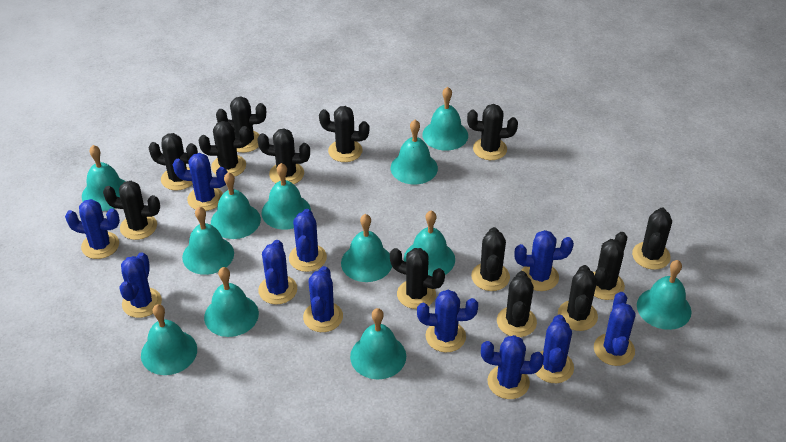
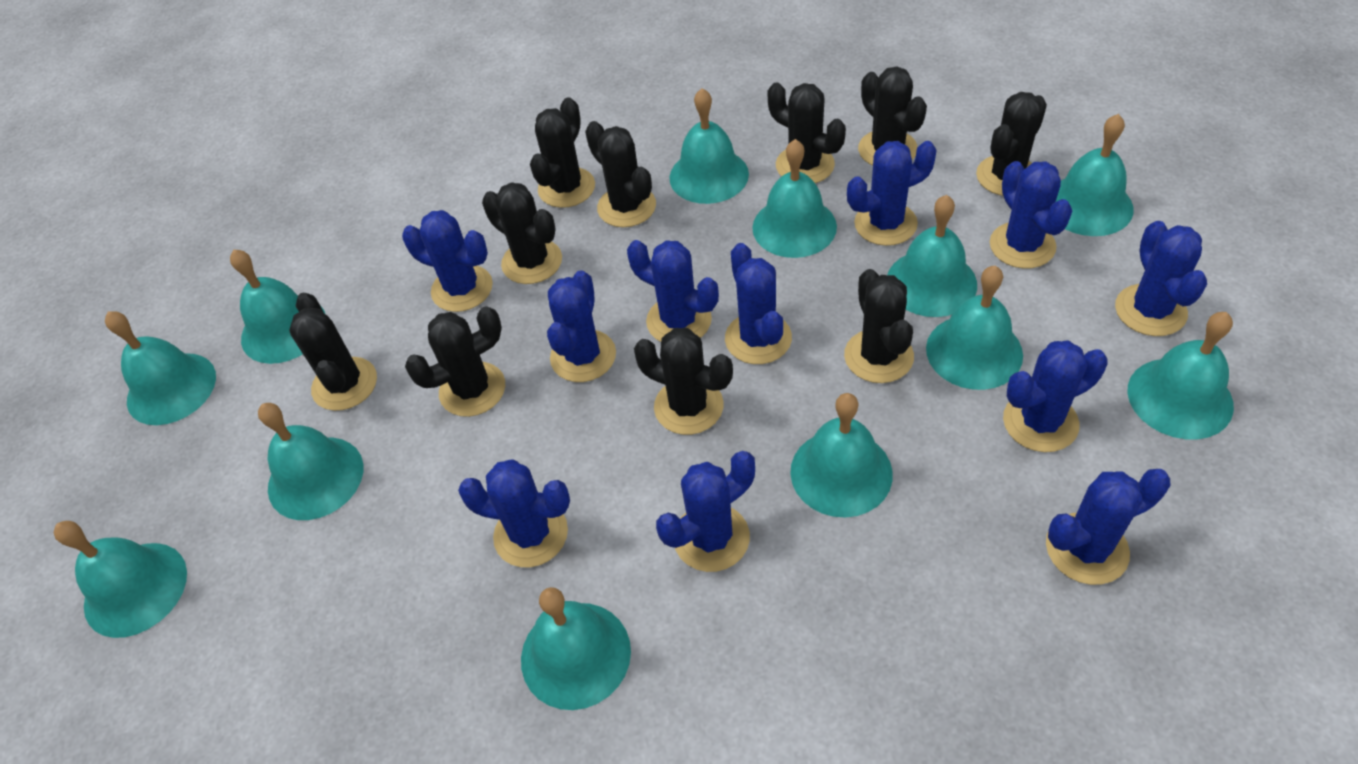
black cactus: [103,181,160,240] [148,133,198,191] [199,121,250,177] [216,96,266,153] [257,128,310,184] [319,106,369,162] [390,248,445,309] [467,104,518,160] [471,227,510,291] [497,271,537,337] [558,265,598,331] [593,232,627,300] [632,207,672,270] = 13 -> [289,293,377,411] [405,306,505,417] [482,182,562,284] [530,97,595,208] [585,121,656,227] [634,328,733,435] [767,82,846,183] [844,269,914,383] [858,66,927,165] [976,92,1047,196] = 10

